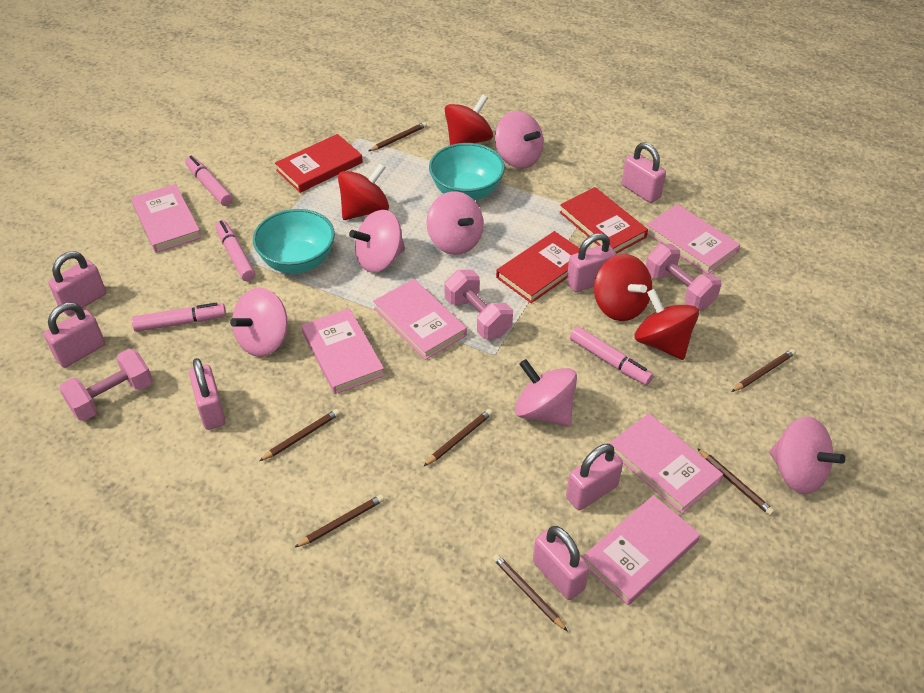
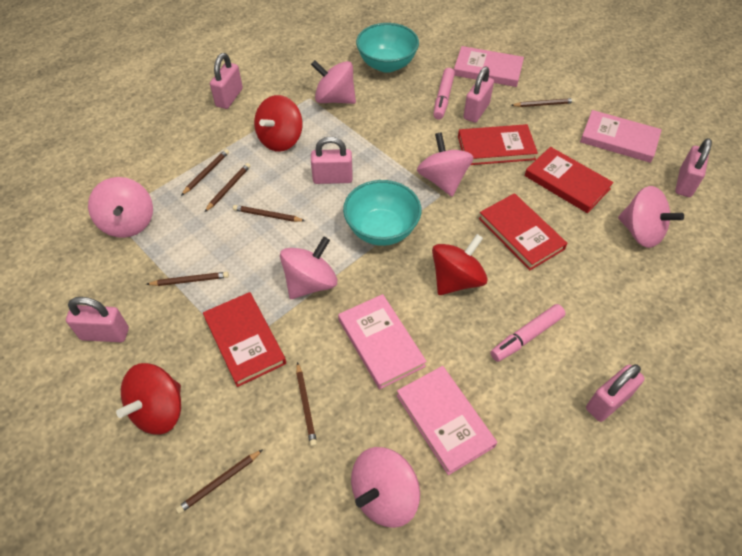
pink book: [131,184,202,253] [301,308,385,394] [373,279,467,360] [583,495,700,605] [610,413,723,514] [647,204,740,274] = 6 -> [338,294,427,389] [397,366,497,475] [454,46,524,87] [580,110,662,163] = 4
pink dumbbell: [59,349,153,421] [444,270,513,339] [646,244,721,309] = 3 -> none = 0
pink marker: [132,302,226,332] [185,156,233,206] [215,220,255,281] [570,327,653,385] = 4 -> [433,68,455,119] [490,304,566,362] = 2
pink padlock: [44,302,105,368] [48,251,106,315] [189,358,226,430] [533,526,589,600] [566,444,623,510] [567,233,616,292] [622,142,666,203] = 7 -> [66,297,129,342] [210,53,243,109] [311,136,353,184] [463,67,494,123] [586,364,645,422] [675,138,712,197] = 6
red book: [275,134,363,193] [496,231,580,303] [559,187,648,254] = 3 -> [203,292,286,387] [458,124,538,165] [479,193,567,270] [525,147,614,213] = 4
red spinning top: [338,163,389,220] [445,95,493,145] [594,254,652,321] [634,289,699,360] = 4 -> [116,363,181,435] [254,95,303,151] [432,234,488,295] = 3

